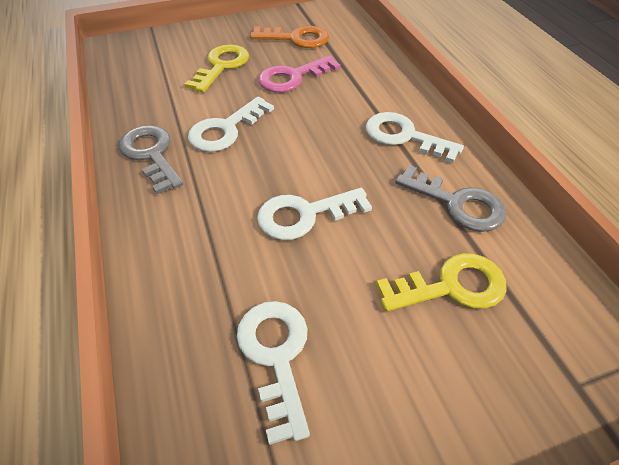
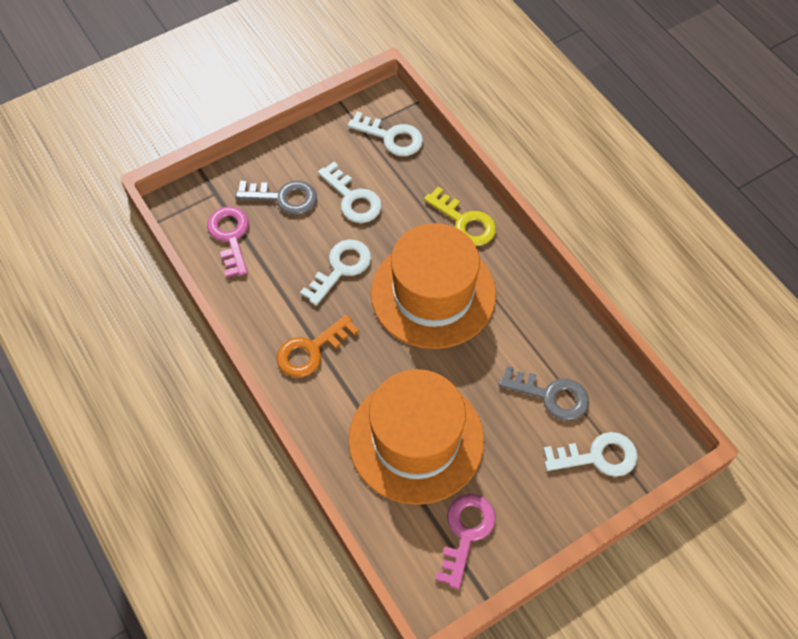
orange hat: none = 0 -> [348,369,484,505] [371,223,496,349] = 2
pink key: [258,55,341,92] = 1 -> [207,206,249,278] [435,494,496,589] = 2
yellow key: [184,44,249,93] [376,253,507,312] = 2 -> [424,187,496,246] = 1

